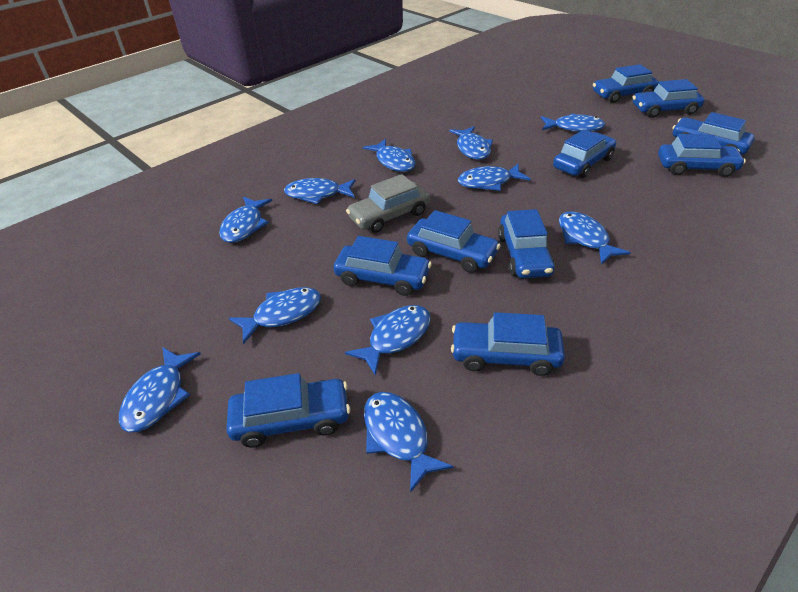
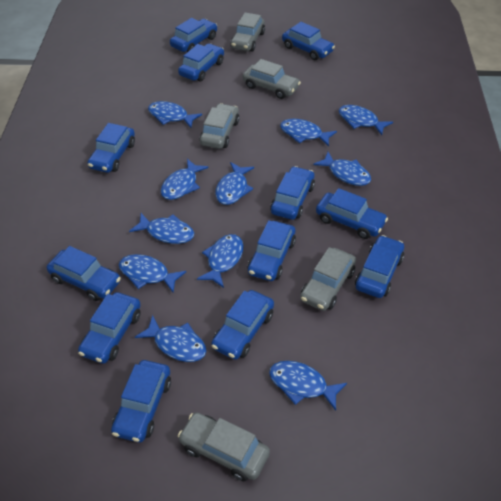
blue car: [226,373,350,448] [334,236,432,296] [407,210,501,273] [451,312,565,376] [498,209,555,278] [553,129,616,178] [593,64,659,103] [633,79,705,118] [658,134,746,177] [672,112,755,154] = 10 -> [47,246,121,301] [78,292,141,364] [88,123,135,173] [111,360,171,443] [170,18,217,52] [178,43,224,81] [211,290,274,360] [248,220,296,281] [270,166,315,220] [282,22,335,60] [316,188,388,239] [355,235,404,298] = 12
grey car: [346,174,430,233] = 1 -> [178,412,270,481] [200,103,240,149] [230,12,265,52] [243,59,301,99] [300,247,356,311] = 5

